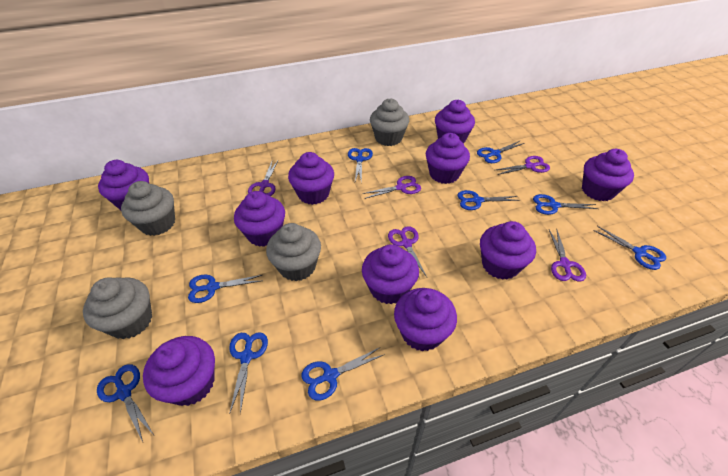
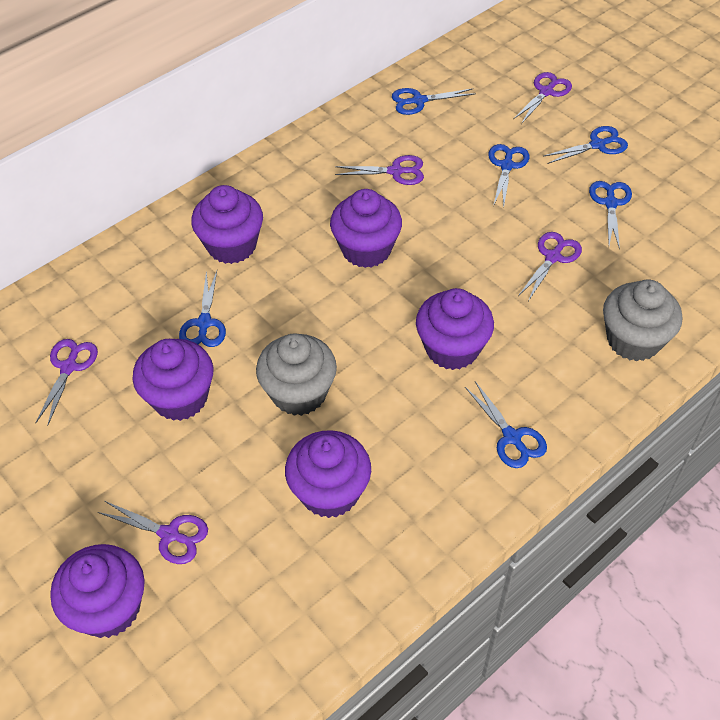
blue scissors: [97,364,154,442] [188,275,262,303] [229,332,268,414] [301,347,385,400] [348,148,373,182] [457,190,520,210] [477,141,525,163] [533,194,598,215] [593,226,666,270] = 9 -> [179,271,226,347] [392,88,476,115] [465,381,547,468] [489,144,529,208] [543,126,628,164] [589,181,632,250] = 6
grey cupcake: [83,277,152,339] [121,181,175,236] [266,223,321,281] [370,99,409,146] = 4 -> [256,333,337,416] [603,280,682,361] = 2
purple cupcake: [98,160,149,210] [143,336,215,406] [234,191,285,247] [288,152,334,205] [362,244,419,304] [394,288,457,352] [426,133,470,184] [435,100,475,144] [480,221,536,280] [582,149,634,201] = 10 -> [50,544,145,638] [132,339,213,421] [191,185,263,264] [285,430,371,518] [330,189,402,268] [416,288,494,370] = 6

